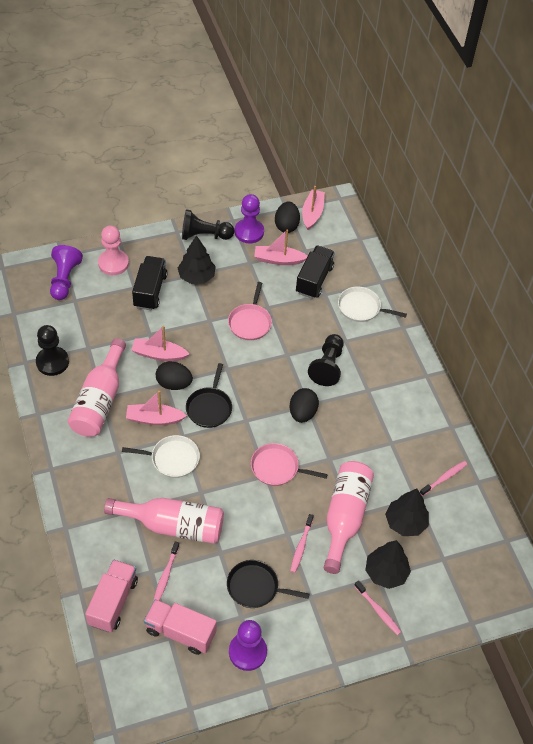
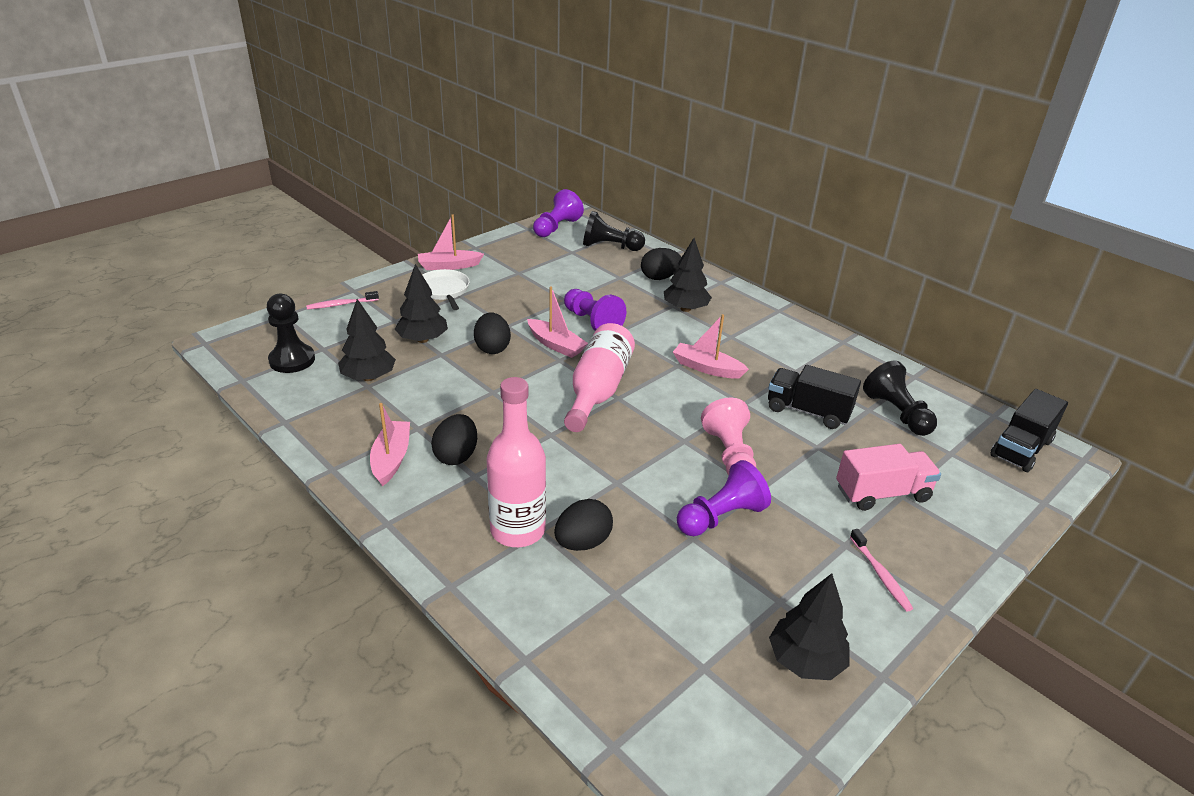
black egg: [156,361,193,390] [275,202,300,233] [289,388,319,423] = 3 -> [431,414,477,465] [474,312,511,354] [554,499,613,551] [641,248,682,280] = 4
black pan: [186,363,232,428] [227,560,309,608] = 2 -> none = 0
black tree: [178,235,216,284] [365,540,411,589] [385,489,429,536] = 3 -> [338,299,396,381] [395,264,448,343] [664,238,712,312] [769,573,850,680] = 4
pink bottle: [68,338,126,437] [104,498,224,544] [324,461,374,574] = 3 -> [487,377,546,547] [564,323,635,432] = 2
pink pan: [228,282,272,340] [251,443,328,486] = 2 -> none = 0
pink toothbrush: [153,542,180,602] [290,514,314,573] [354,581,401,635] [420,461,467,496] = 4 -> [306,291,379,310] [850,529,913,612] = 2
pink truck: [85,560,138,632] [144,599,217,655] = 2 -> [836,444,941,511] = 1
white pan: [122,435,200,478] [338,286,407,322] = 2 -> [422,269,470,310] = 1

